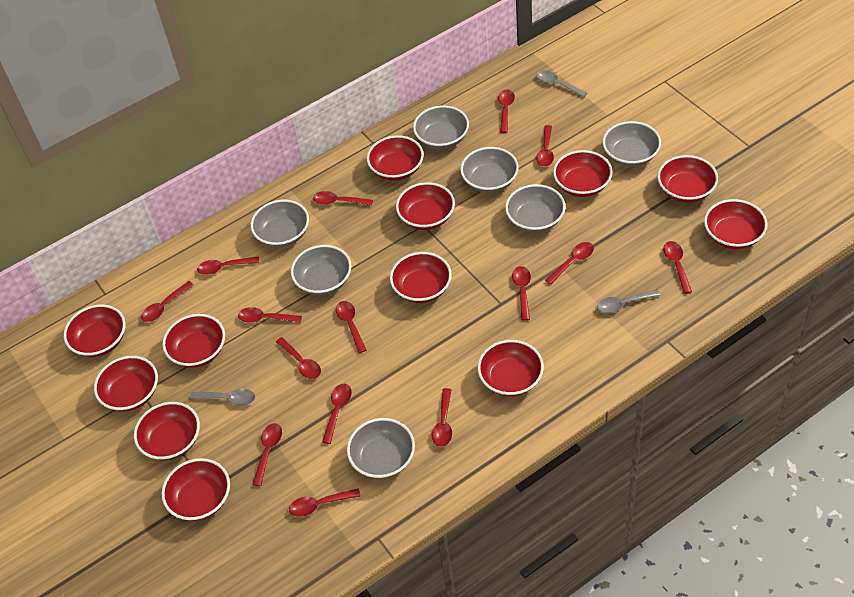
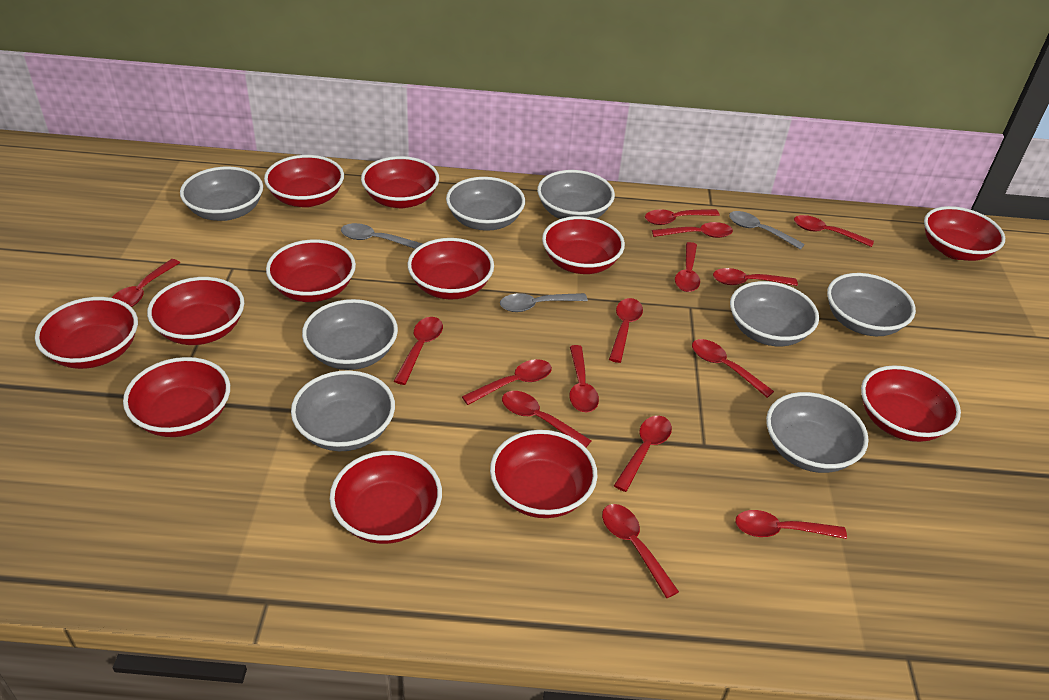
grey bowl: [251,200,309,247] [291,245,351,295] [347,418,415,479] [413,106,469,149] [460,147,519,193] [505,184,566,233] [603,121,661,167] = 7 -> [180,167,263,221] [291,370,395,451] [302,299,398,370] [446,177,525,231] [537,170,615,219] [730,281,819,346] [766,392,869,473] [827,273,916,336] = 8

